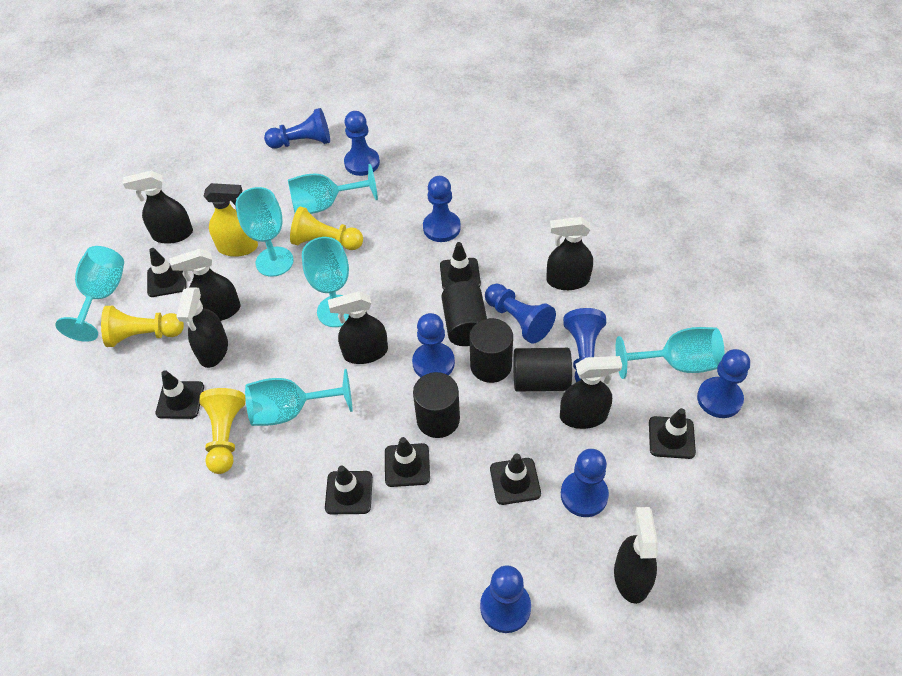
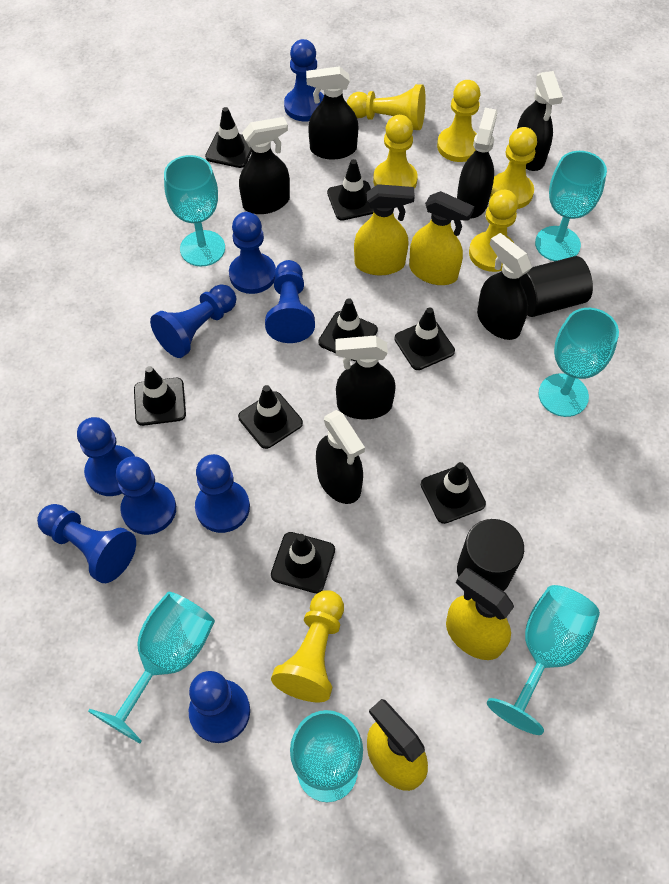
black cylinder: [413,372,460,438] [441,281,487,346] [470,318,513,383] [513,348,572,391] = 4 -> [457,519,524,591] [520,256,593,317] = 2
black traffic cone: [147,248,187,297] [156,370,204,419] [325,466,373,514] [385,437,430,487] [440,242,481,290] [490,454,541,505] [649,408,696,459] = 7 -> [134,366,186,426] [205,107,252,168] [238,385,303,449] [271,532,335,593] [318,298,378,361] [327,159,374,221] [394,307,455,370] [421,462,486,524] = 8
yellow pawn: [101,306,184,347] [199,388,245,474] [290,207,363,250] = 3 -> [271,590,344,702] [347,84,426,130] [373,115,418,189] [437,80,480,162] [469,190,518,272] [490,127,537,209] = 6
yellow spray bottle: [204,183,258,257] = 1 -> [354,184,415,276] [367,699,428,791] [409,191,474,285] [446,568,514,660] = 4

